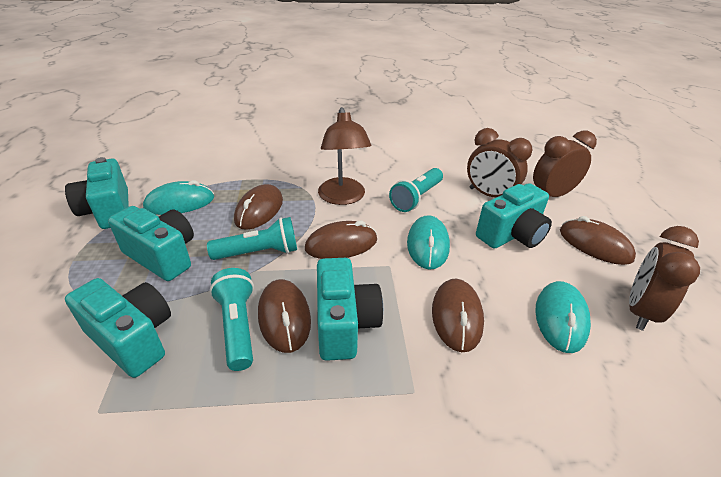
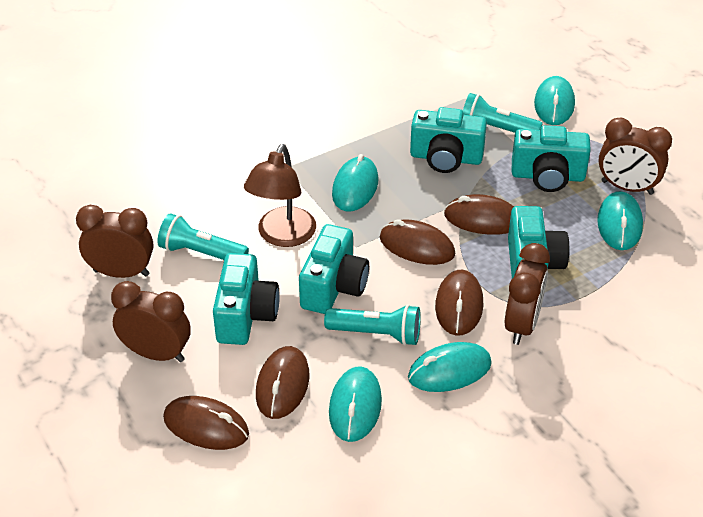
brown clock: [467,128,533,197] [533,131,597,197] [629,226,700,331] = 3 -> [76,205,153,278] [111,281,191,362] [505,243,550,345] [598,118,672,195] = 4
turquoise mouse: [143,180,214,215] [407,215,450,269] [535,281,591,353] = 3 -> [329,366,382,442] [332,154,378,212] [408,342,492,392] [534,76,575,125] [597,191,643,250] = 5

